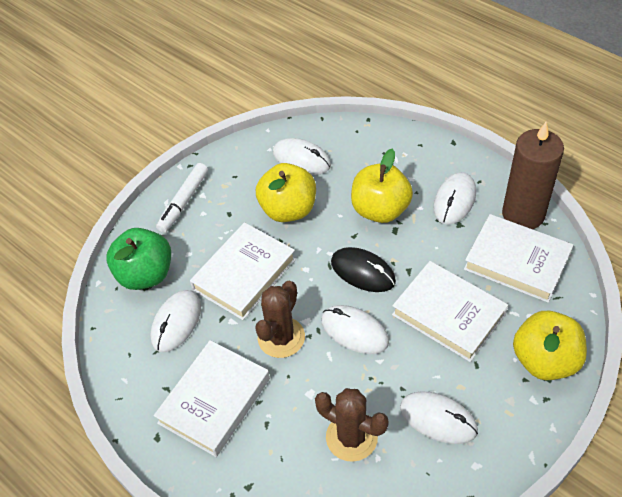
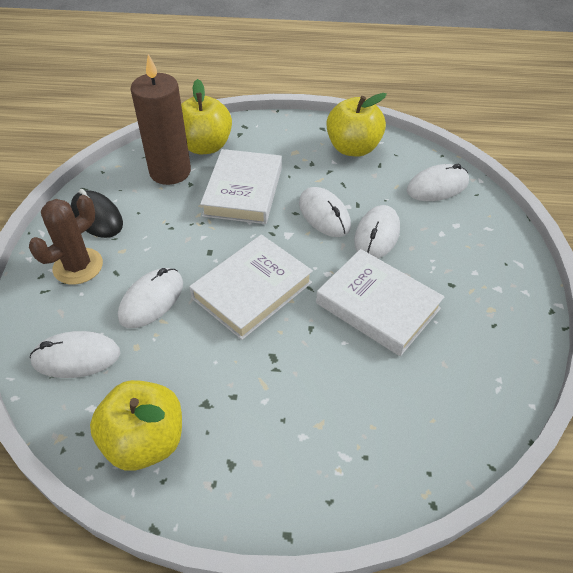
brown cactus: [255,281,305,358] [315,388,389,462] = 2 -> [29,195,103,285] = 1
green apple: [106,228,171,290] = 1 -> none = 0
white book: [154,340,270,457] [190,222,296,320] [392,261,508,362] [464,214,573,303] = 4 -> [189,234,313,340] [200,149,282,224] [316,249,445,356] = 3
white marker: [156,163,208,233] = 1 -> none = 0

